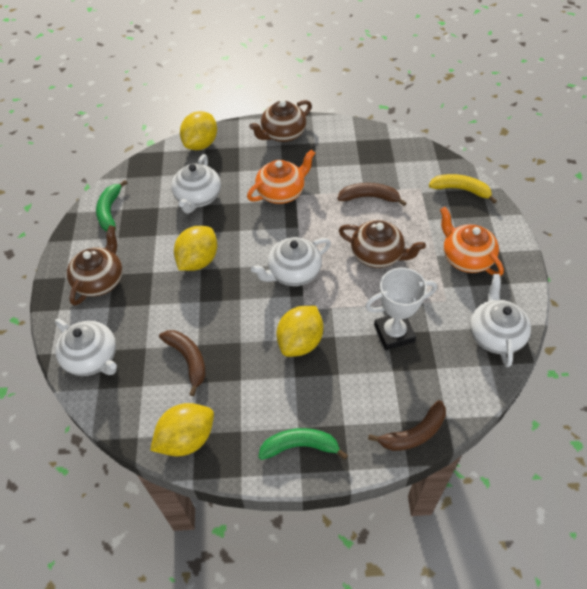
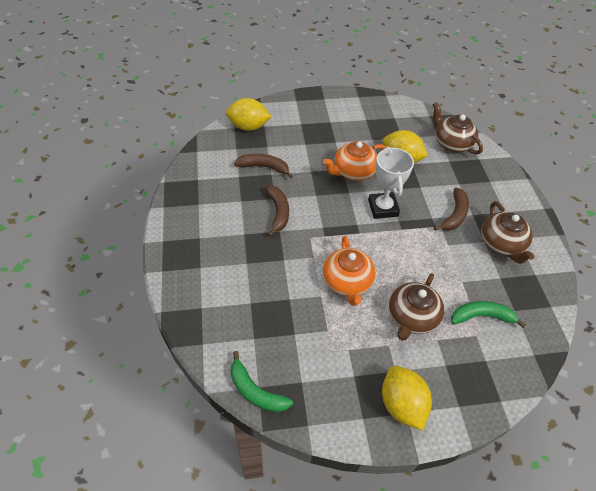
white teapot: [55,319,117,376] [171,154,221,214] [251,237,331,286] [470,274,531,367] = 4 -> none = 0
yellow banana: [429,174,497,204] = 1 -> none = 0
yellow lemon: [150,403,214,457] [174,226,217,271] [180,111,217,150] [276,306,323,357] = 4 -> [226,98,272,131] [382,366,432,431] [383,130,428,163] = 3

